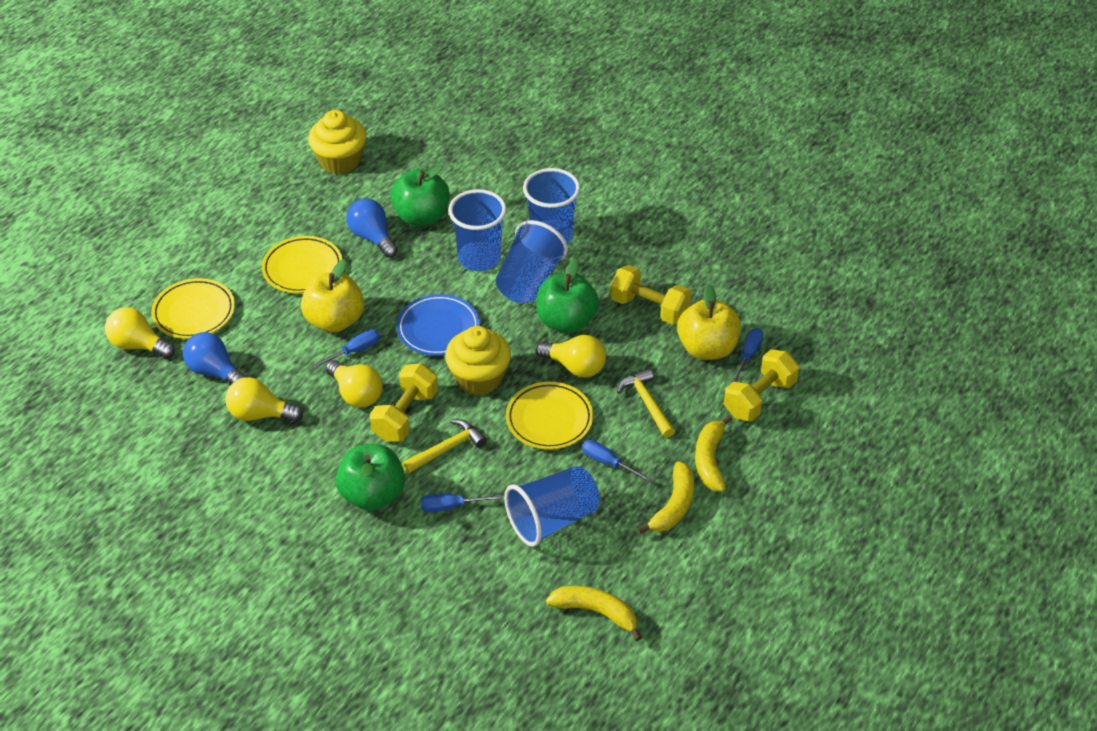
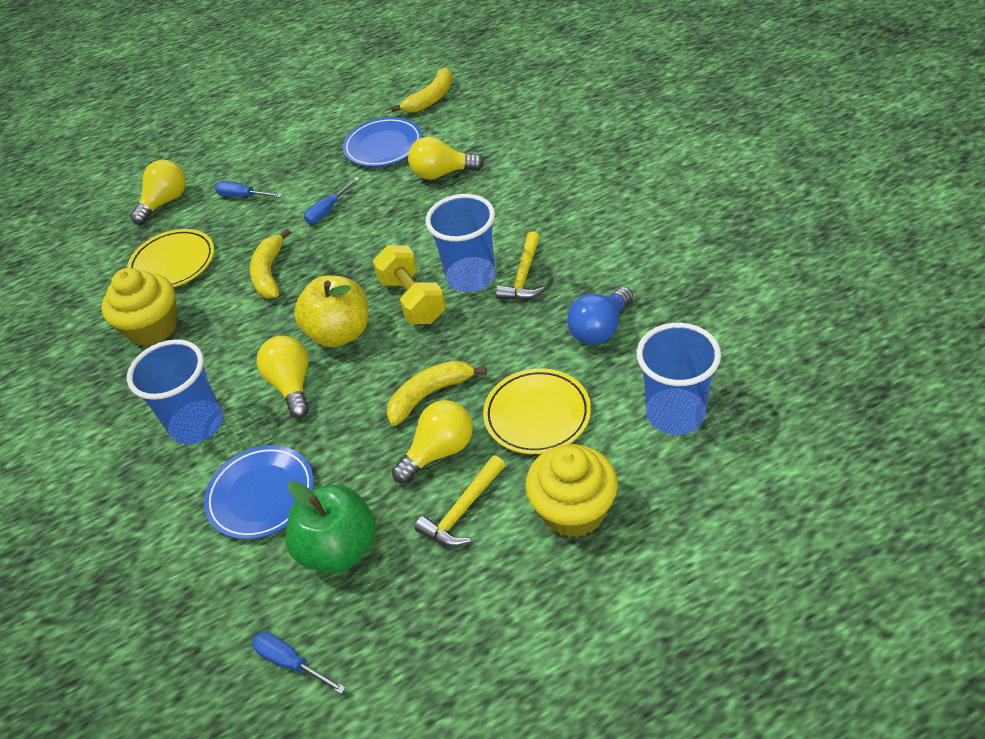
blue cup: [448,189,507,271] [496,220,568,303] [504,466,600,547] [523,168,580,244] = 4 -> [127,339,223,444] [426,194,496,292] [637,323,721,435] = 3
blue light bulb: [183,332,247,384] [346,198,398,258] = 2 -> [567,287,633,345] = 1
blue plate: [397,294,480,356] = 1 -> [204,445,314,540] [343,117,422,167] = 2
blue screwdriver: [313,329,380,368] [421,494,502,512] [582,440,652,482] [732,328,763,382] = 4 -> [215,181,282,198] [252,632,346,694] [304,177,360,224] = 3
green apple: [336,444,405,511] [391,165,450,226] [537,259,599,333] = 3 -> [285,481,376,574] = 1
yellow apple: [301,259,364,333] [677,284,741,360] = 2 -> [294,276,368,347] = 1
yellow dumbbell: [370,363,438,442] [610,265,692,324] [724,349,799,421] = 3 -> [373,245,446,324] = 1
yellow plate: [151,278,235,339] [262,236,343,293] [506,382,593,450] = 3 -> [127,229,214,287] [483,368,591,454] = 2

